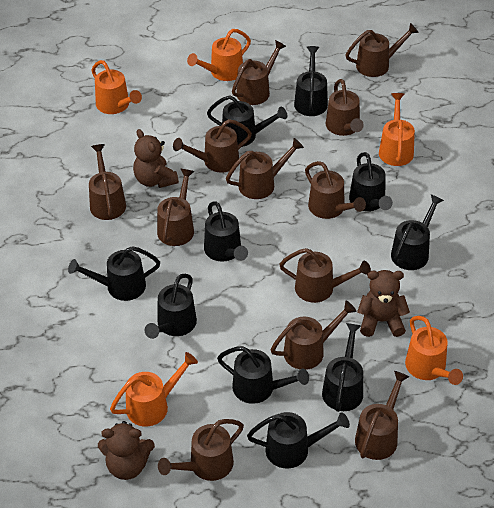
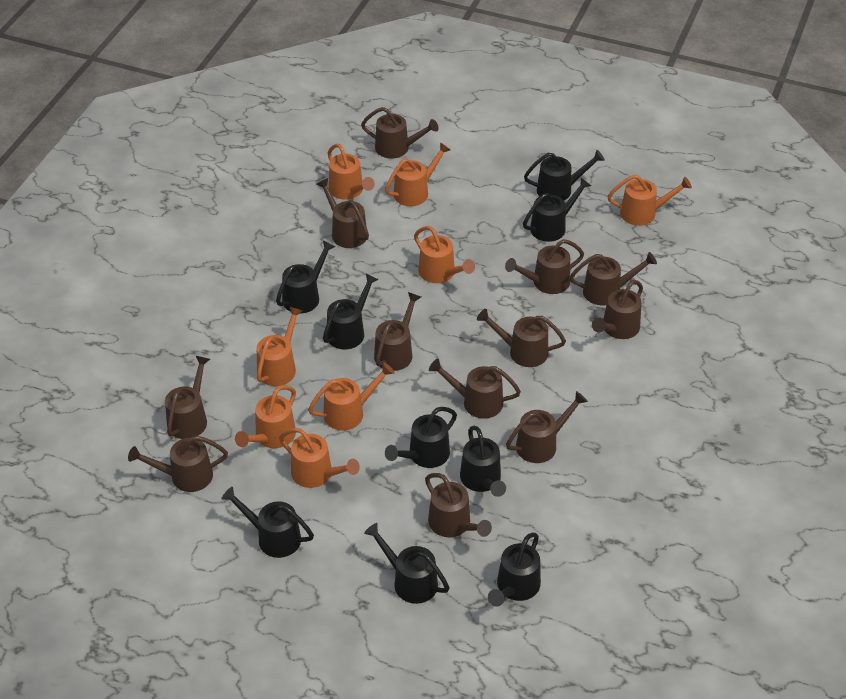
black watering can: [68,246,160,301] [144,274,197,339] [204,201,248,262] [207,95,287,147] [217,346,309,404] [247,412,350,469] [294,46,328,116] [322,323,363,412] [349,152,393,211] [391,194,444,270] = 10 -> [221,487,314,558] [276,240,335,314] [323,274,379,349] [364,523,449,604] [385,407,457,468] [460,426,506,497] [488,533,541,607] [523,178,591,242] [524,150,605,200] = 9
brown teddy bear: [98,421,155,480] [133,129,179,188] [357,270,410,337] = 3 -> none = 0
orange watering can: [91,60,142,114] [110,352,198,427] [187,29,251,81] [379,93,415,166] [405,316,463,385] = 5 -> [235,385,296,448] [257,306,303,386] [279,428,360,488] [308,362,395,431] [328,144,375,200] [385,142,450,206] [414,226,475,283] [608,175,692,226] = 8

